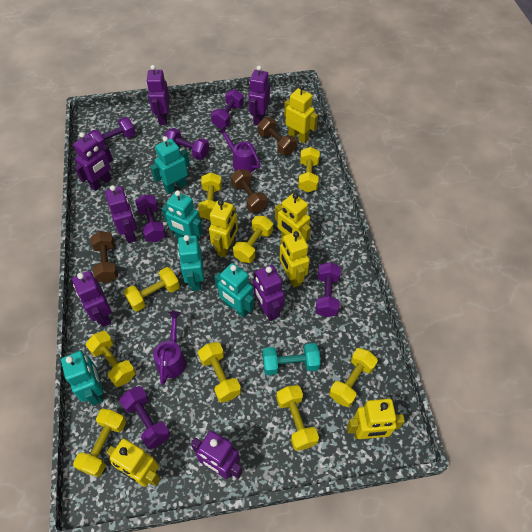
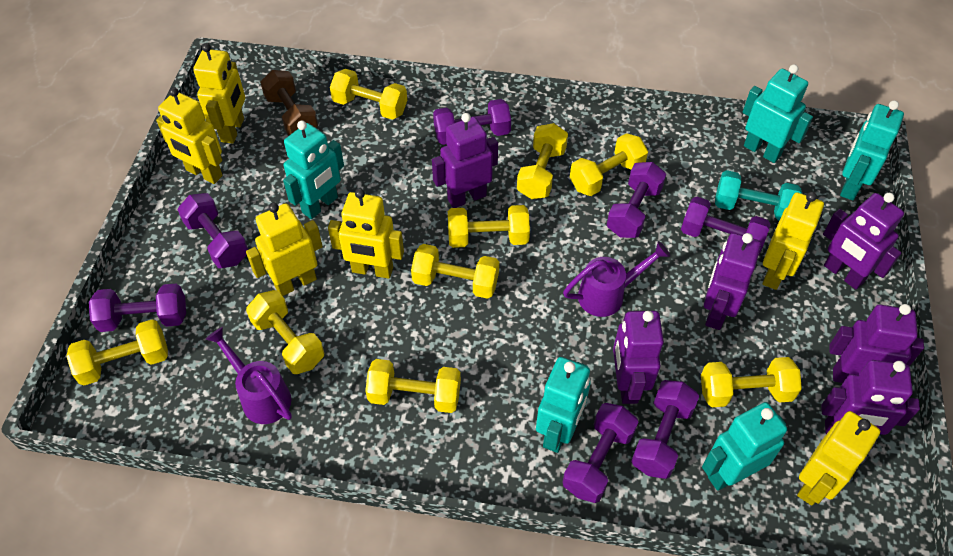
brown dumbbell: [90,231,118,283] [231,169,267,213] [258,118,297,155] = 3 -> [260,70,318,136] = 1
purple dumbbell: [88,117,135,148] [120,386,170,449] [135,194,166,242] [165,128,209,160] [211,89,244,128] [316,262,341,317] = 6 -> [89,284,186,332] [177,193,248,268] [433,99,511,145] [562,403,638,503] [607,162,666,238] [631,380,699,479] [681,197,770,256] = 7
purple robot: [72,271,112,327] [73,132,113,191] [105,185,137,243] [146,65,170,125] [191,431,242,479] [248,66,270,125] [253,265,284,321] = 7 -> [432,113,498,208] [613,311,664,404] [704,233,761,330] [821,360,920,435] [823,193,904,289] [829,304,924,383] = 6

